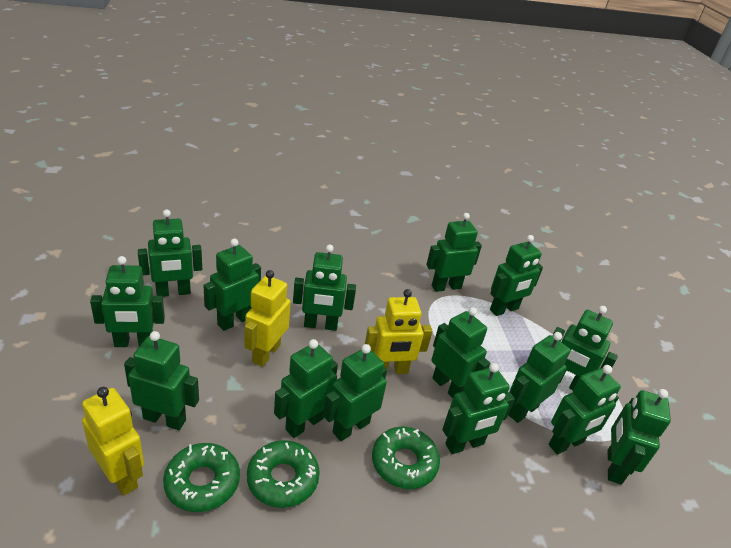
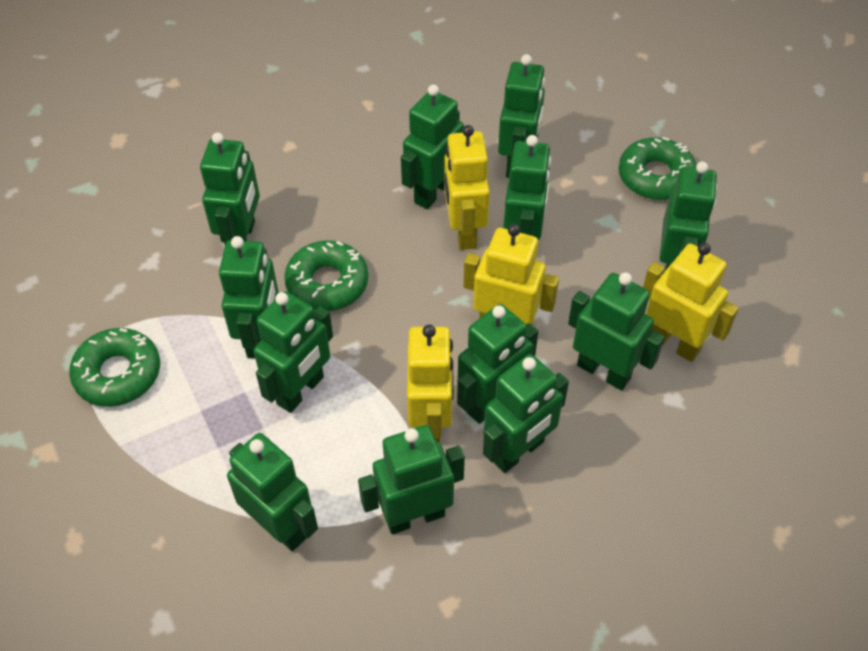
green robot: [90,256,165,347] [124,331,199,430] [138,209,202,297] [203,239,261,331] [274,339,338,438] [293,245,356,331] [323,344,387,441] [426,213,482,292] [431,307,491,398] [442,363,515,454] [490,235,543,316] [508,332,571,423] [549,365,621,455] [552,306,618,390] [608,389,671,485] = 15 -> [200,133,260,244] [219,236,279,358] [227,433,318,551] [253,291,333,413] [358,425,465,534] [401,85,464,209] [457,304,538,424] [483,354,569,473] [498,54,545,178] [503,135,551,240] [568,272,664,391] [659,162,717,272] = 12
yellow robot: [82,387,144,496] [244,270,291,367] [365,289,433,374] = 3 -> [407,325,454,443] [444,125,490,250] [463,224,559,325] [643,242,739,362] = 4

